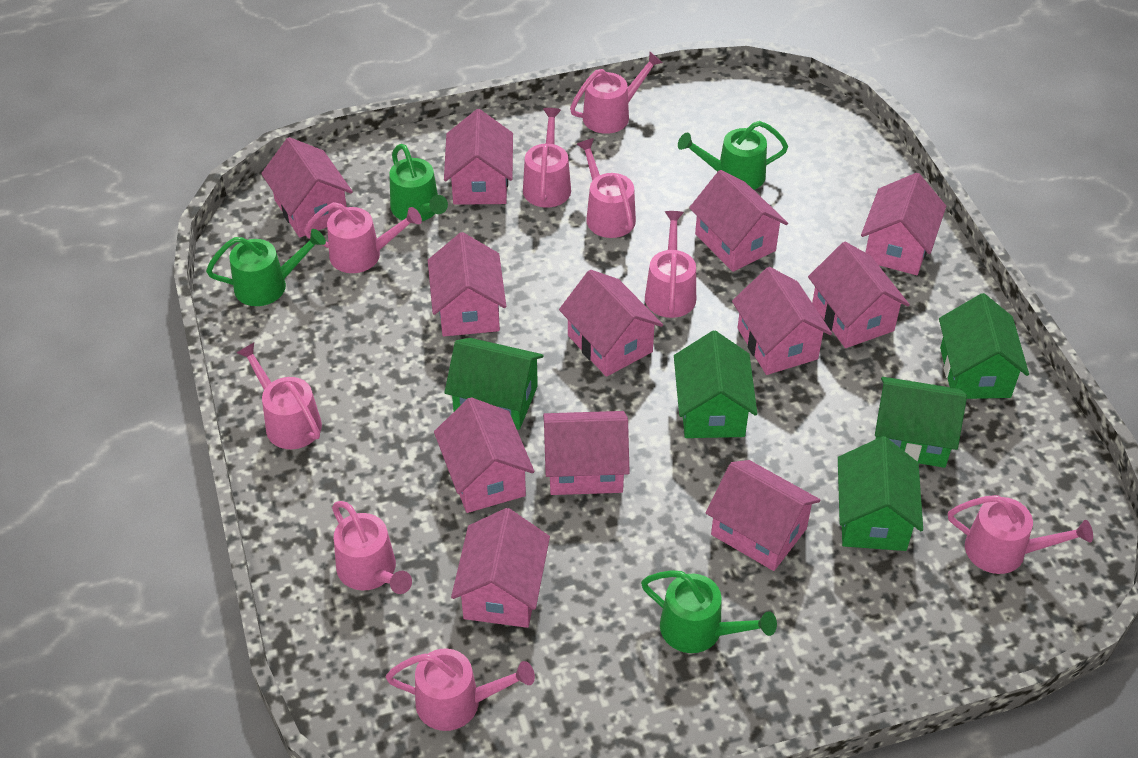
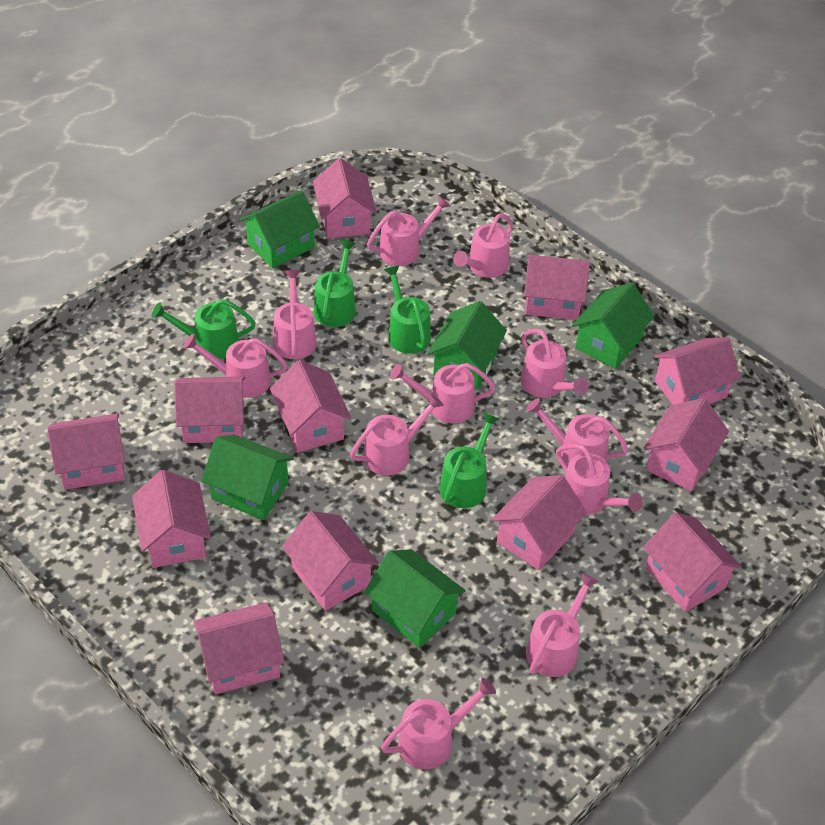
pink watering can: [236,343,322,449] [304,202,422,273] [332,501,412,594] [386,649,535,731] [523,108,571,208] [570,52,663,134] [577,138,636,238] [645,211,696,318] [948,495,1093,574] = 9 -> [183,334,288,398] [273,270,317,359] [350,394,444,475] [367,196,450,266] [381,678,496,770] [390,363,496,424] [453,213,513,278] [520,329,588,398] [526,398,629,466] [526,573,599,677] [556,444,643,515] = 11

